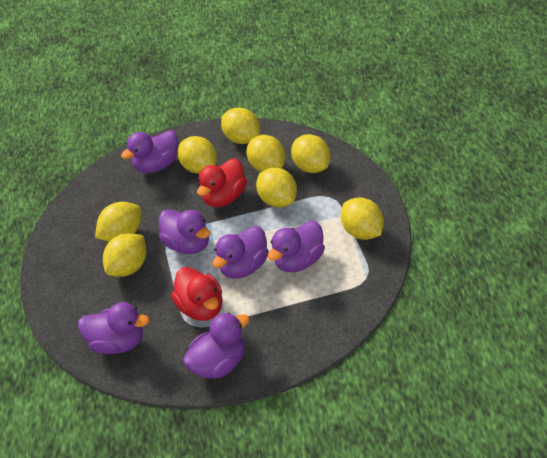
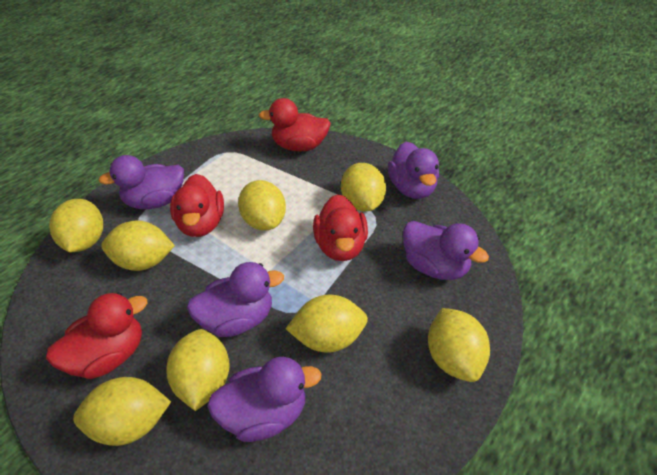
purple duck: [78,302,150,354] [121,130,178,173] [159,209,210,254] [183,313,250,378] [212,226,269,279] [268,221,325,272] = 6 -> [98,155,184,209] [187,262,284,337] [207,357,322,442] [388,142,439,199] [403,221,489,280] = 5
red duck: [171,267,222,321] [197,158,247,207] = 2 -> [46,292,147,379] [170,174,224,237] [259,98,331,151] [313,194,368,261] = 4

